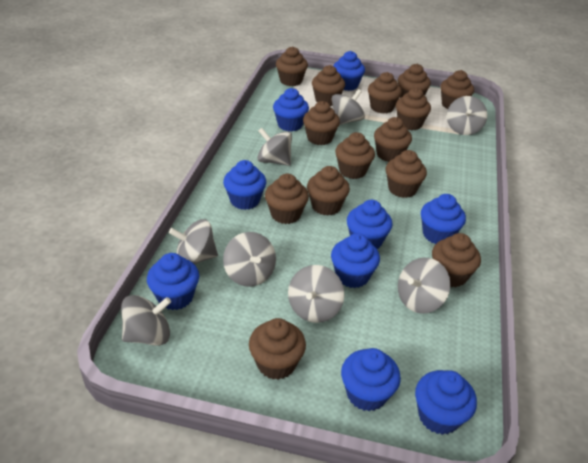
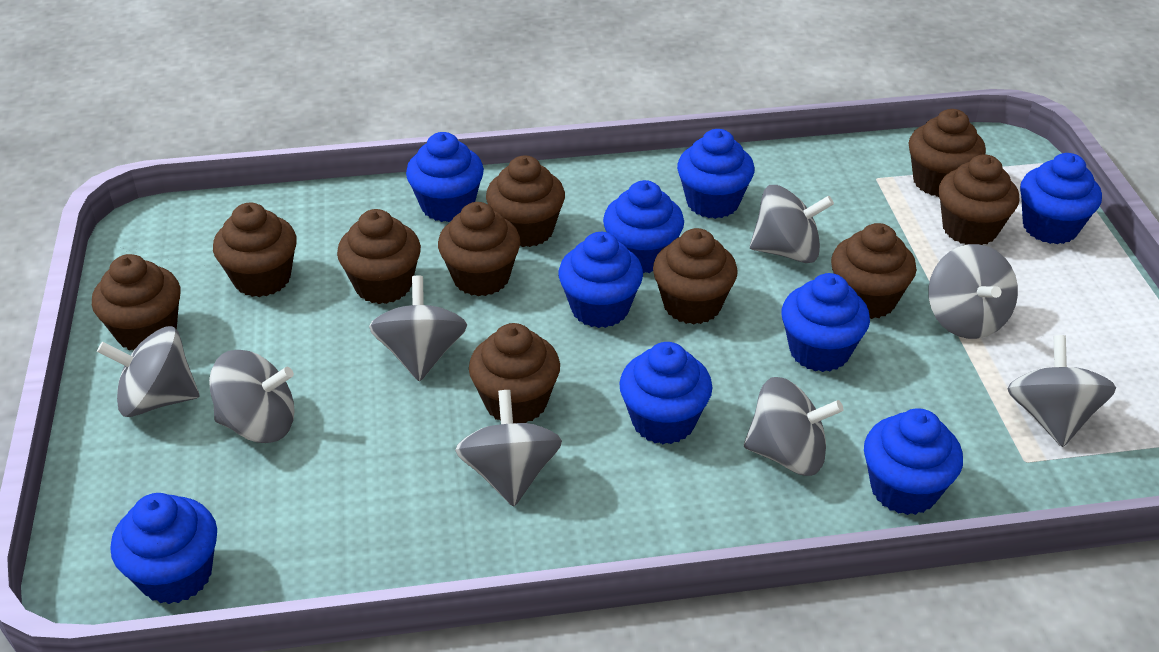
brown cupcake: [249,318,306,380] [265,174,309,224] [276,46,308,86] [303,101,340,145] [307,166,350,216] [312,65,345,106] [335,132,375,179] [368,72,402,113] [374,117,412,162] [386,150,427,198] [396,88,431,130] [398,64,431,98] [432,233,481,287] [440,70,474,109] = 14 -> [92,254,180,350] [213,202,297,297] [337,209,421,304] [438,202,520,296] [469,323,560,423] [486,156,565,247] [653,228,738,325] [831,223,916,319] [909,109,986,197] [938,154,1019,245] = 10

